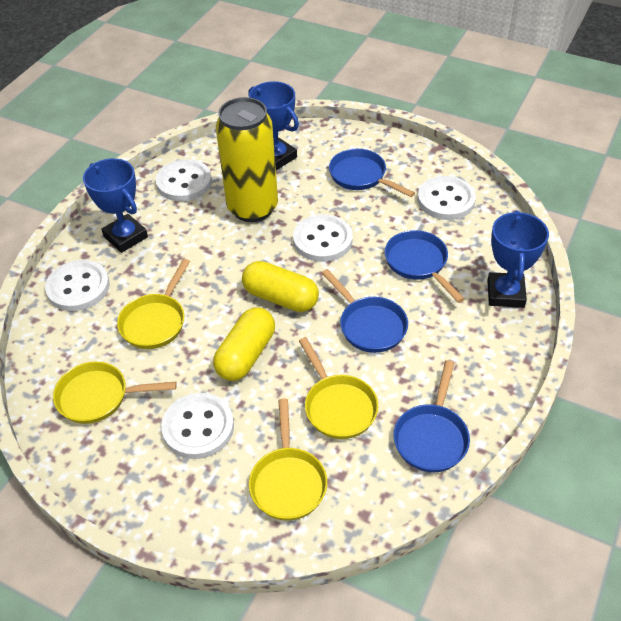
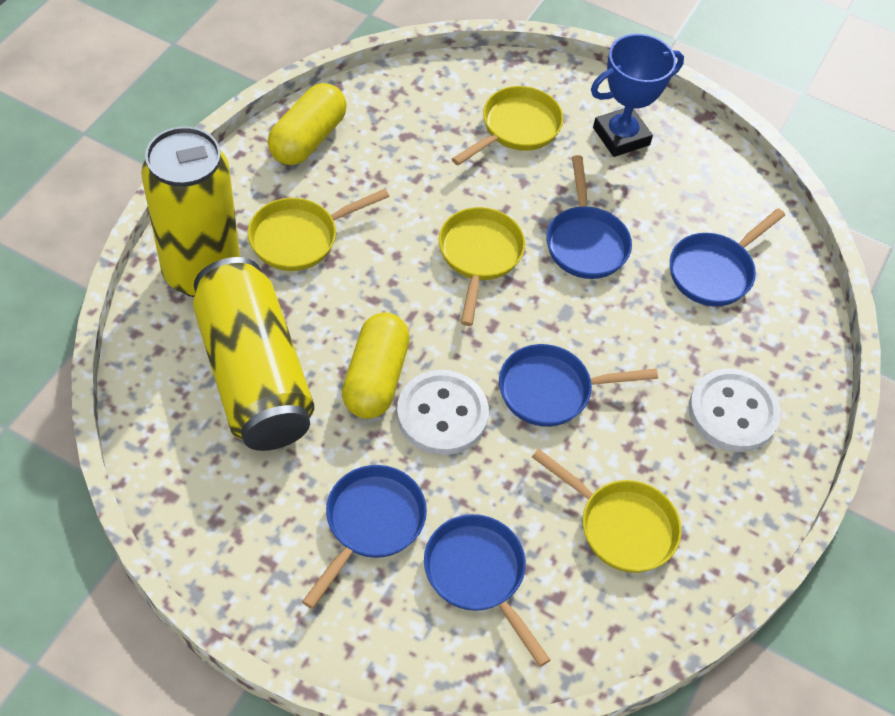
blue pan: [322,269,408,353] [329,149,415,197] [385,230,464,303] [393,360,470,472] = 4 -> [302,465,427,609] [424,514,550,667] [499,344,658,427] [546,155,632,279] [670,208,785,306] = 5
blue trophy: [83,158,148,253] [248,81,299,170] [487,210,549,308] = 3 -> [591,34,684,157] = 1
white button: [45,260,110,311] [155,159,212,201] [161,393,234,459] [293,214,353,262] [418,176,476,220] = 5 -> [397,370,489,455] [689,368,781,452] = 2
yellow can: [216,97,278,222] = 1 -> [141,126,240,297] [193,257,314,451] = 2

